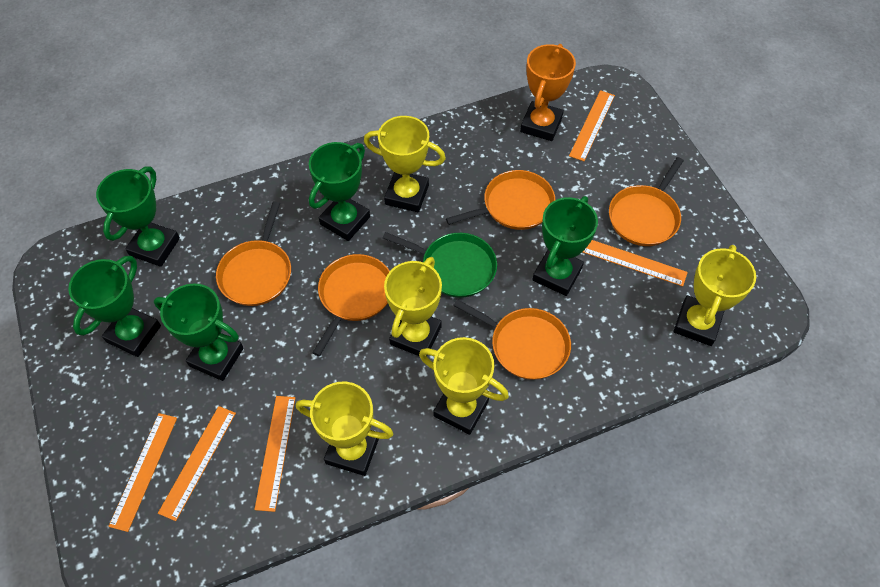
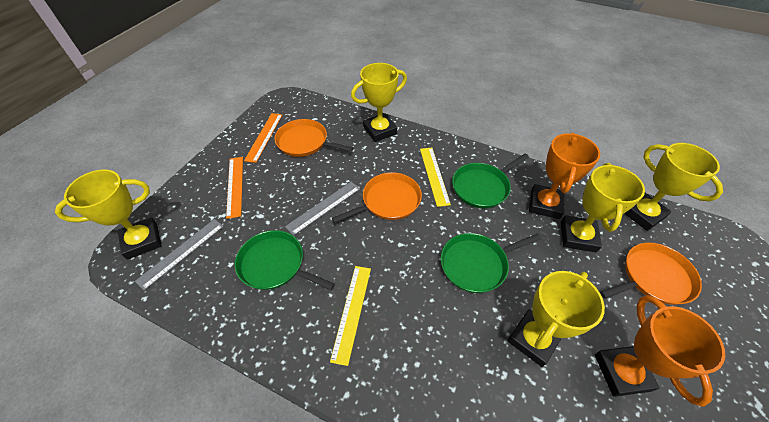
green pan: [383,232,497,298] = 1 -> [235,230,335,290] [441,233,541,293] [452,154,529,208] = 3
green trophy: [68,256,161,357] [96,167,180,267] [154,283,244,381] [309,142,370,241] [532,196,598,296] = 5 -> none = 0
grey ruler: none = 0 -> [135,219,224,291] [285,182,360,236] = 2
orange pan: [216,201,291,306] [312,254,390,356] [446,170,555,230] [453,299,571,380] [609,157,684,246] = 5 -> [275,119,354,157] [332,172,422,223] [600,243,702,305] = 3
orange ruler: [108,413,177,532] [158,406,236,521] [254,396,295,512] [569,90,615,161] [583,240,688,287] = 5 -> [226,157,243,219] [244,113,282,163] = 2
orange trophy: [520,44,576,141] = 1 -> [529,133,600,219] [595,295,725,407] = 2
yellow ruler: none = 0 -> [330,266,371,366] [420,148,451,207] = 2

